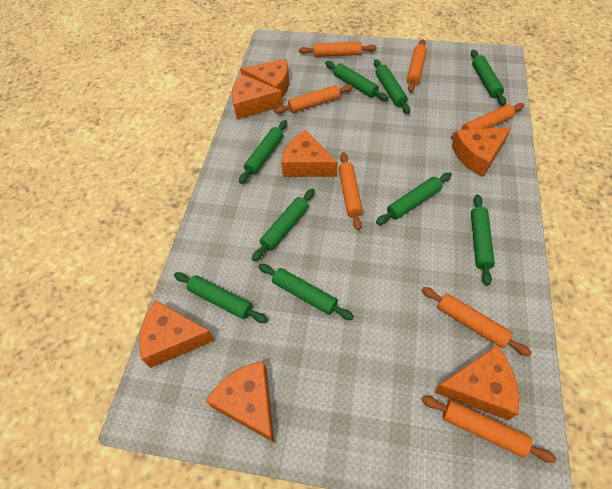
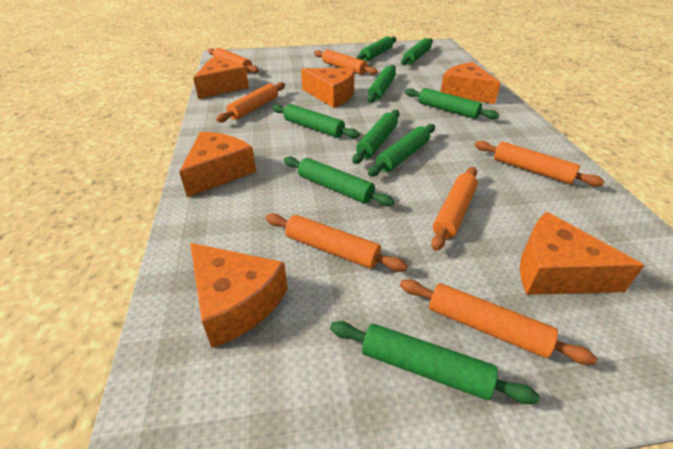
orange cheese: [139,300,215,368] [205,361,274,442] [232,74,283,119] [240,59,289,98] [281,130,337,177] [434,345,519,421] [452,127,511,177] = 7 -> [179,132,256,197] [190,243,288,348] [193,58,249,99] [301,68,355,108] [440,62,501,104] [520,212,645,295] = 6

